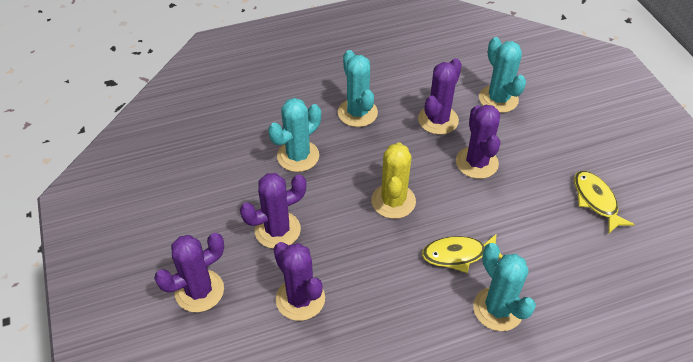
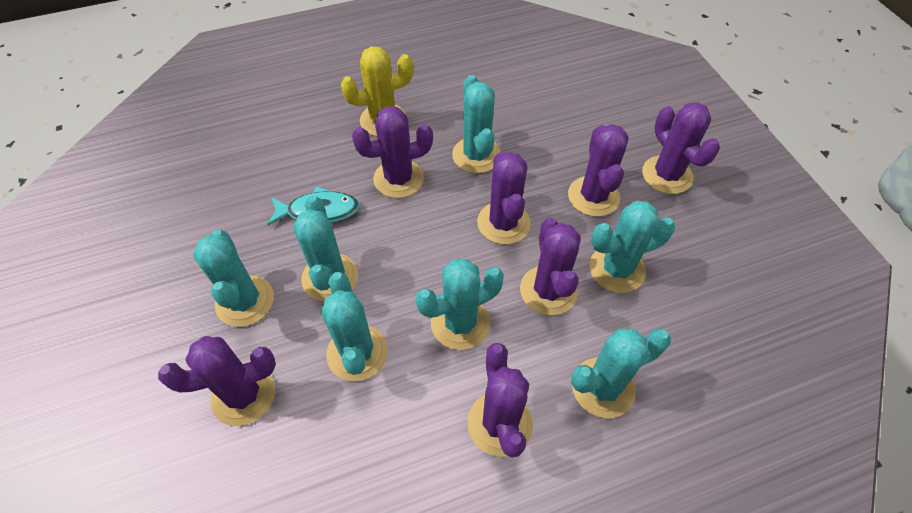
purple cactus: [154,233,224,312] [240,173,306,249] [274,242,325,321] [418,58,462,135] [456,105,500,179] = 5 -> [158,336,276,426] [352,106,433,198] [467,343,533,458] [477,152,531,244] [520,218,581,315] [568,124,629,217] [642,102,720,194] = 7
turquoise cactus: [268,98,321,172] [338,50,378,127] [473,243,536,331] [479,37,526,113] = 4 -> [193,230,274,327] [293,195,358,302] [321,272,388,382] [415,259,504,350] [452,75,501,173] [571,328,671,418] [589,201,675,293] = 7
turquoise fish: none = 0 -> [267,187,360,225] = 1
yellow fish: [422,233,503,273] [574,171,635,234] = 2 -> none = 0

